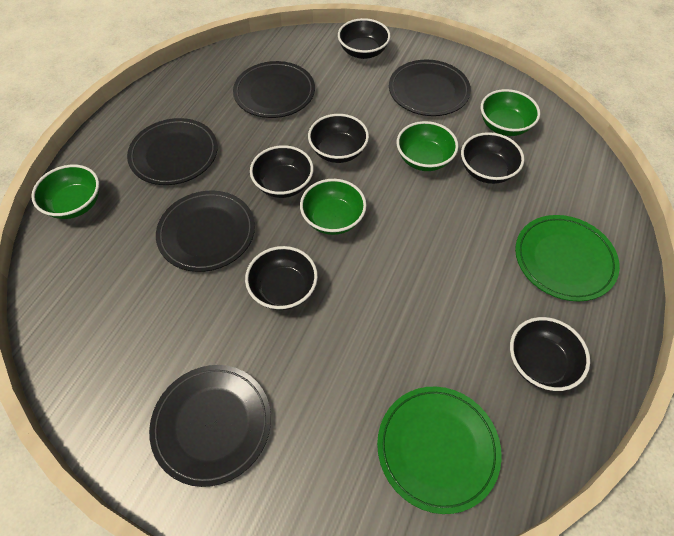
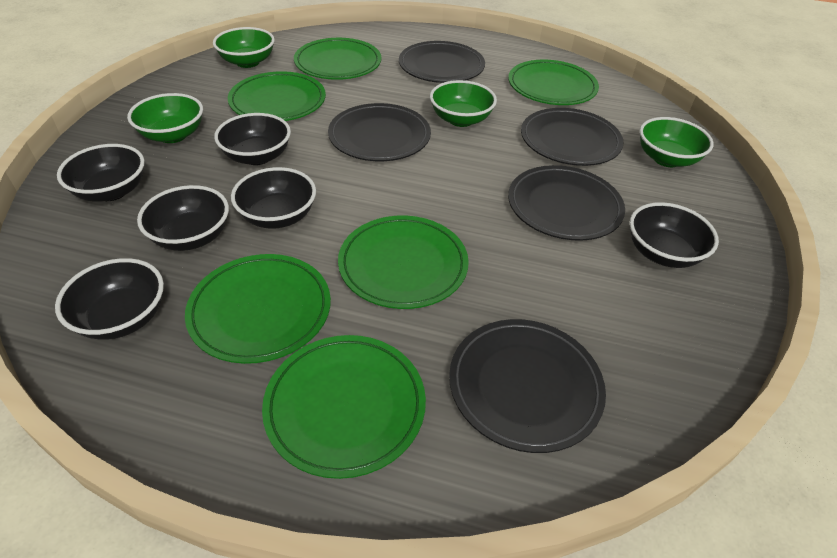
green plate: [377,387,502,514] [515,215,620,301] = 2 -> [185,254,331,364] [228,71,326,121] [262,335,426,479] [294,38,382,80] [338,216,469,309] [508,59,599,105] = 6

